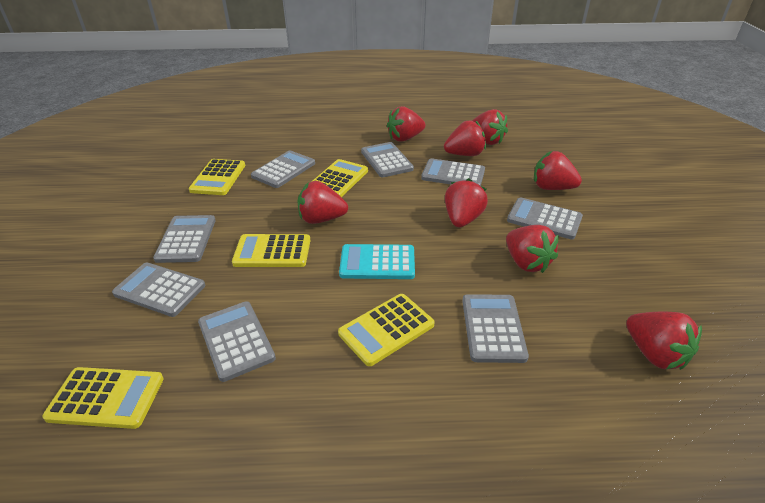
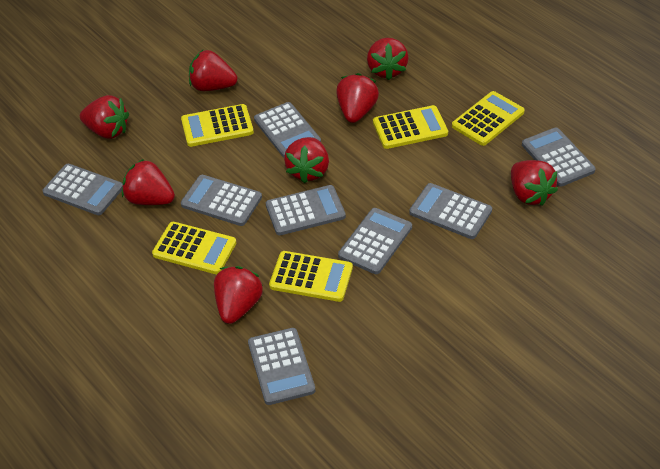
turquoise calculator: [339,244,415,279] = 1 -> none = 0

